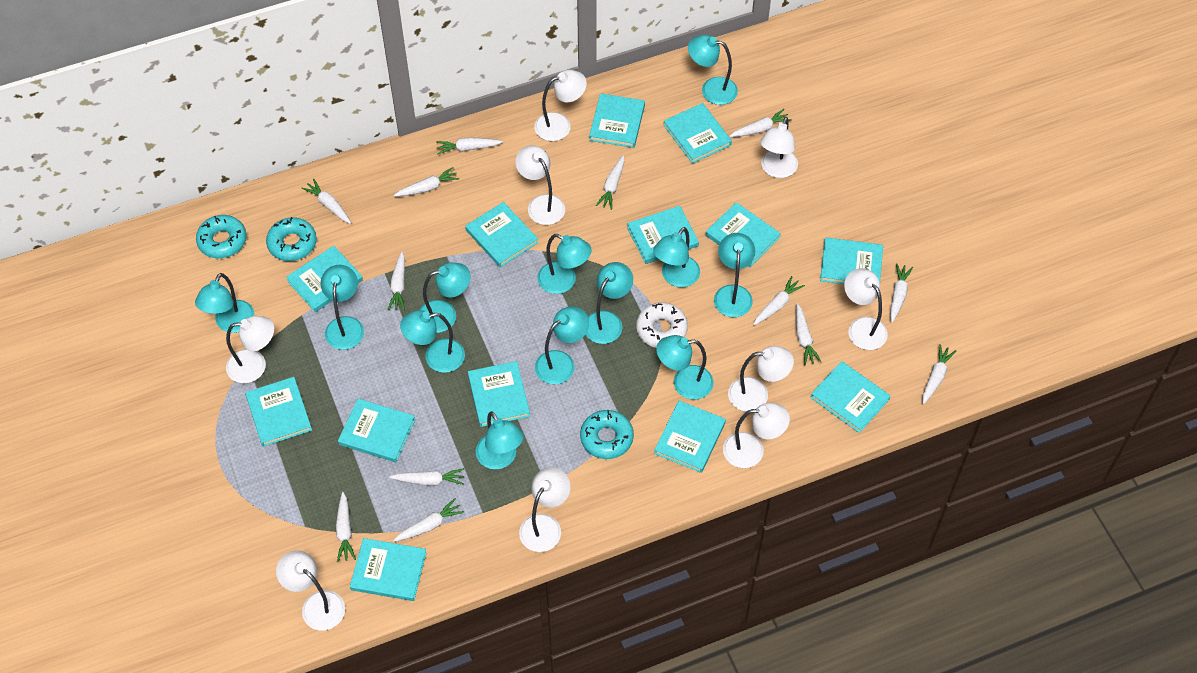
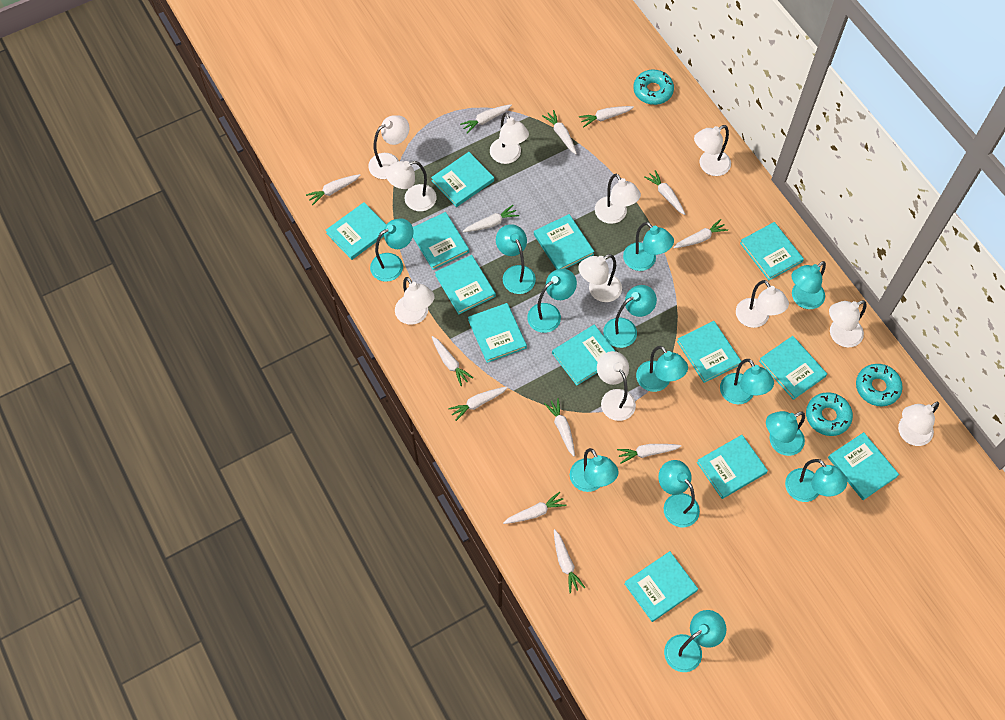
turquoise lamp: [195,273,255,333] [320,265,364,350] [400,310,465,373] [420,262,471,333] [476,411,524,469] [535,306,589,384] [537,234,592,294] [585,262,633,344] [653,227,700,287] [656,335,713,400] [688,35,738,105] [714,233,755,317] = 12 -> [370,218,413,282] [496,224,536,294] [527,269,577,333] [570,448,618,492] [603,285,657,348] [623,222,674,271] [636,346,688,392] [658,460,700,527] [664,610,727,672] [720,359,774,404] [766,411,805,456] [785,459,847,502] [791,261,826,309] = 13
white donut: [636,302,688,348] = 1 -> none = 0
white lamp: [226,316,274,383] [276,550,345,630] [515,145,565,225] [519,467,571,552] [534,70,587,141] [723,403,790,468] [728,346,794,412] [760,117,798,178] [844,268,888,350] = 9 -> [368,115,409,179] [385,161,437,211] [395,277,435,325] [490,113,529,164] [578,254,622,302] [595,174,641,224] [597,351,636,421] [694,125,731,176] [736,280,789,328] [829,300,867,348] [898,401,939,446] = 11

